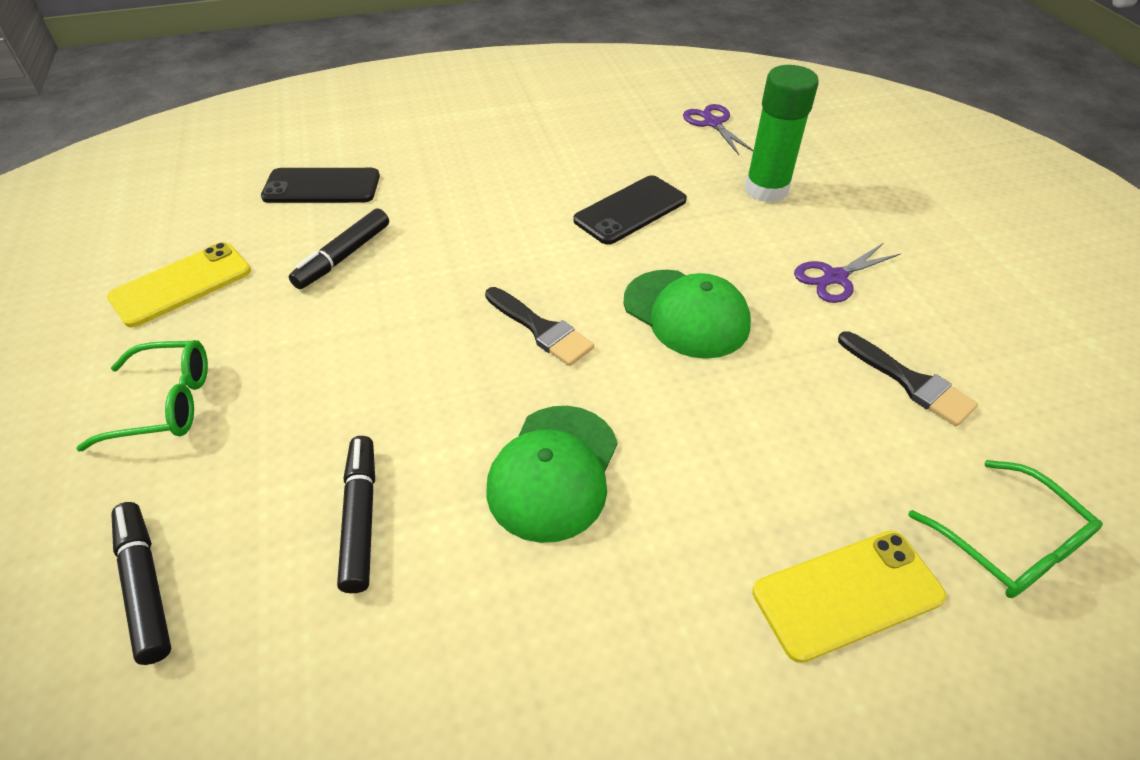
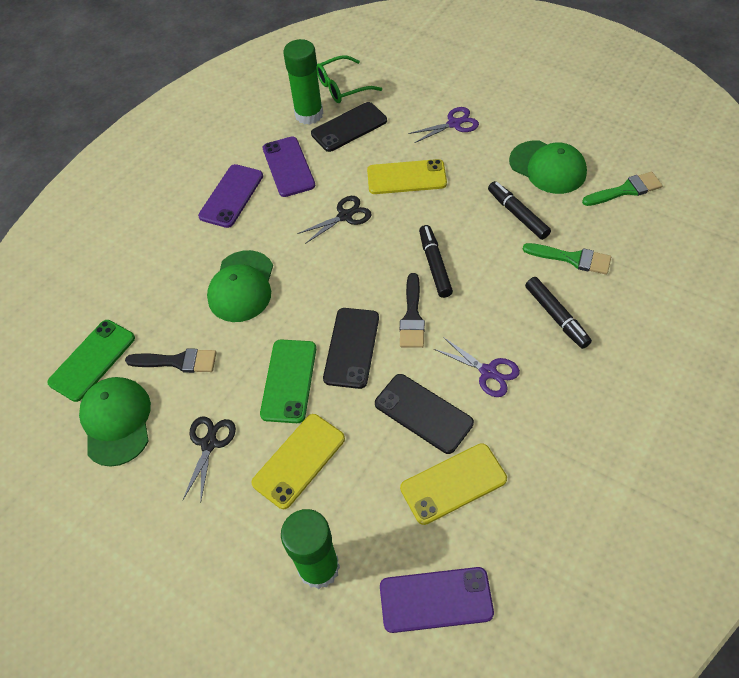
black phone: [261,168,380,203] [573,175,687,245] = 2 -> [311,102,387,152] [323,308,379,389] [375,374,474,454] = 3
black scissors: none = 0 -> [183,416,236,503] [297,196,372,244] = 2
green brush: none = 0 -> [522,243,611,275] [582,172,662,206] = 2
green cap: [486,406,618,543] [623,270,751,359] = 2 -> [79,377,151,467] [207,250,273,322] [509,140,587,194] = 3
green glasses: [76,340,208,451] [908,460,1103,598] = 2 -> [316,55,382,103] = 1
green glue stick: [745,65,819,203] = 1 -> [281,509,340,589] [283,39,323,125] = 2
green phone: none = 0 -> [47,320,135,402] [260,340,316,423] = 2
purple phone: none = 0 -> [198,164,263,228] [263,137,315,197] [380,567,494,633] = 3
yellow phone: [107,242,251,327] [752,531,946,663] = 2 -> [251,414,345,509] [367,159,447,194] [400,443,507,525] = 3

